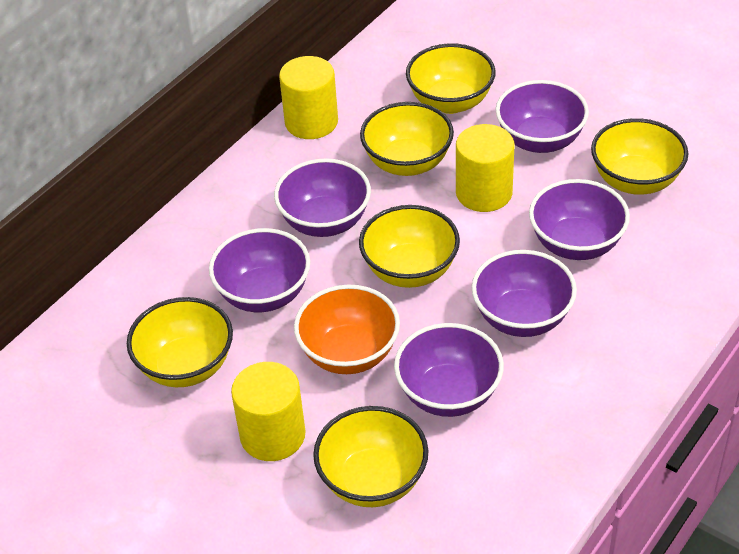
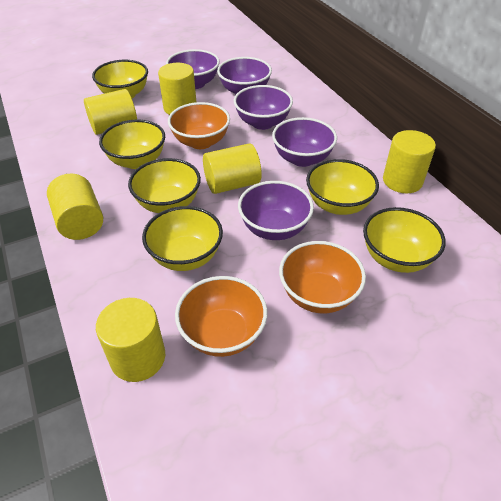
orange bowl: [294,285,400,374] = 1 -> [168,102,230,149] [175,276,267,357] [279,241,366,313] = 3
purple bowl: [209,228,310,312] [274,158,371,237] [394,323,504,417] [471,250,577,337] [495,80,589,153] [529,179,630,260] = 6 -> [166,49,220,89] [217,57,272,95] [234,85,293,130] [238,181,314,240] [272,117,337,167] = 5
yellow cylinder: [231,362,306,461] [279,56,338,139] [456,124,515,212] = 3 -> [47,174,103,240] [84,89,137,135] [96,298,165,382] [158,63,196,115] [203,143,262,194] [383,130,436,193] = 6

